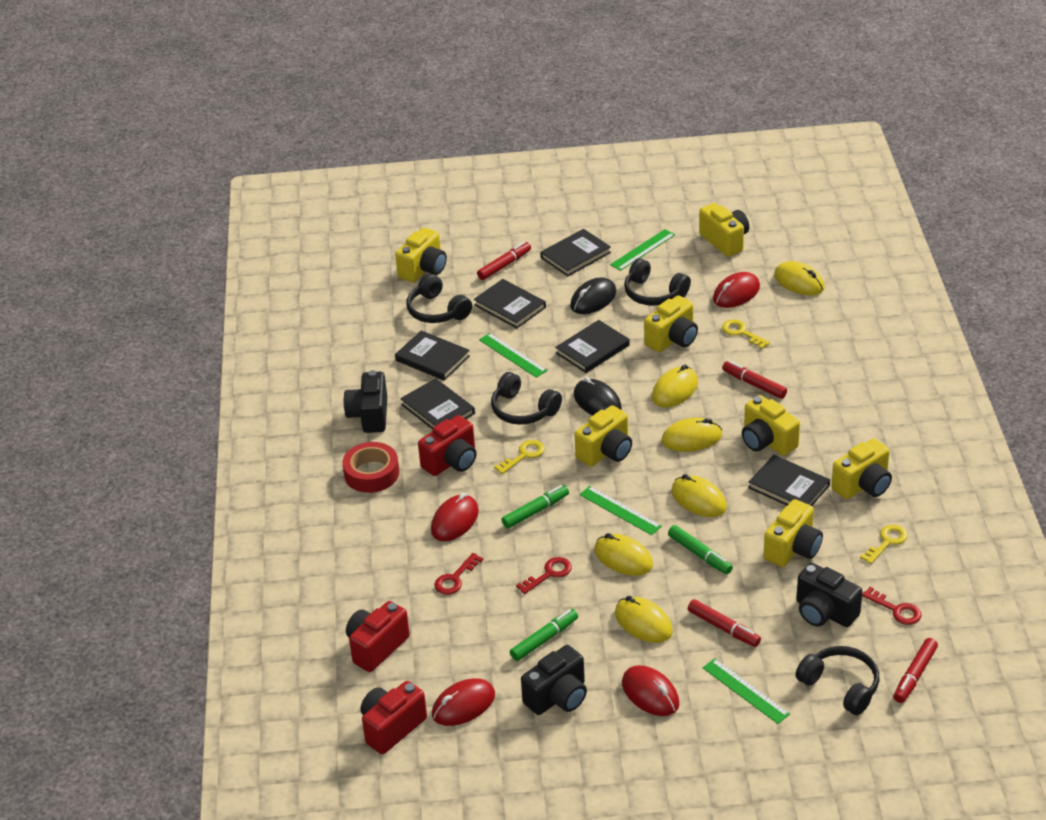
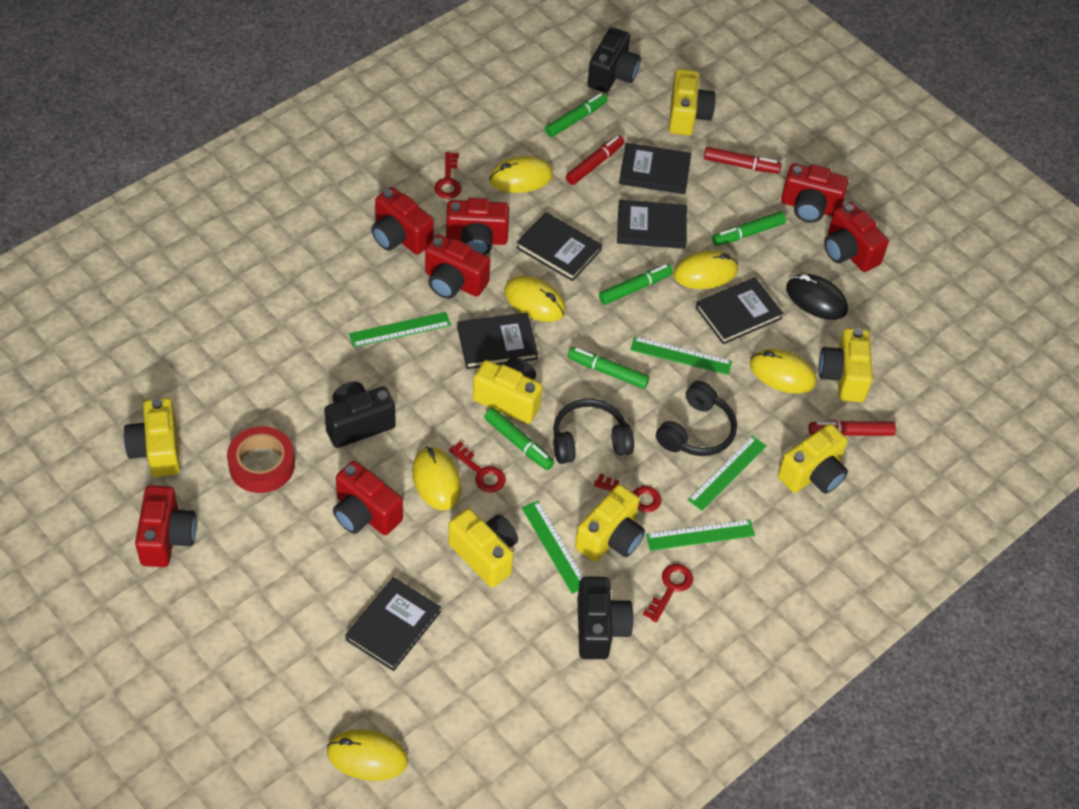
black headphones: [407,274,472,323] [491,372,562,425] [624,258,691,306] [796,646,880,715] = 4 -> [553,399,634,464] [656,381,737,456] = 2
black mouse: [570,277,616,314] [574,377,622,415] = 2 -> [786,274,848,320] = 1
green marker: [501,485,569,529] [510,609,578,661] [668,525,733,574] = 3 -> [484,408,554,470] [545,93,608,137] [568,347,650,389] [599,264,673,305] [712,211,786,246] = 5
green ruler: [479,333,547,378] [579,486,662,535] [610,229,675,271] [703,658,790,724] = 4 -> [349,312,451,348] [522,501,584,594] [630,336,732,375] [646,519,755,551] [688,435,767,511] = 5
red camera: [346,601,410,672] [360,681,427,754] [418,415,476,476] = 3 -> [135,485,197,567] [333,461,403,535] [371,187,434,254] [425,234,490,299] [446,198,509,255] [781,163,849,223] [824,202,889,272] = 7
red key: [434,553,483,595] [516,557,572,594] [862,587,921,625] = 3 -> [434,152,461,199] [449,441,506,492] [594,473,661,512] [643,564,693,623] = 4
red marker: [477,242,531,280] [688,599,761,647] [722,361,787,399] [893,638,938,703] = 4 -> [566,135,624,185] [704,147,782,173] [809,420,896,436] = 3
red mouse: [431,493,479,541] [432,678,495,726] [622,665,679,716] [713,272,760,308] = 4 -> none = 0
yellow key: [494,440,545,474] [722,319,770,349] [860,525,908,564] = 3 -> none = 0

